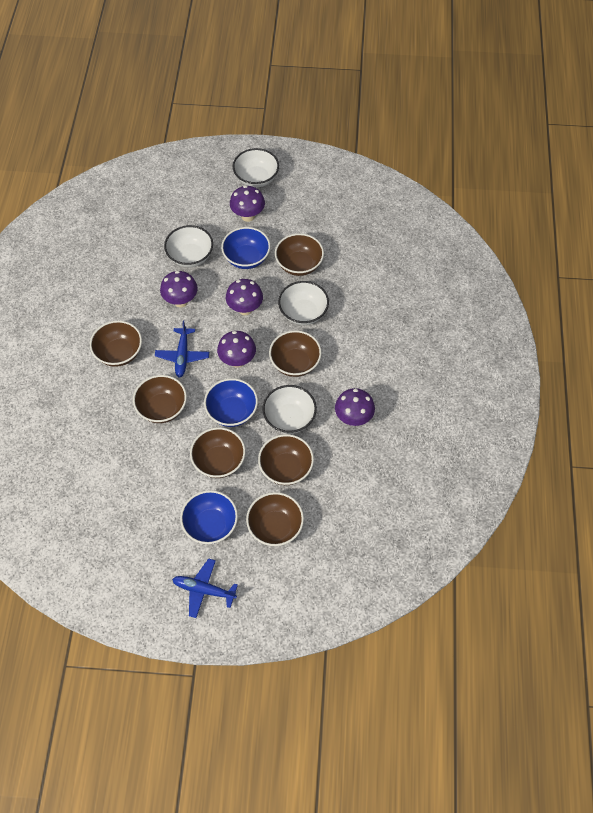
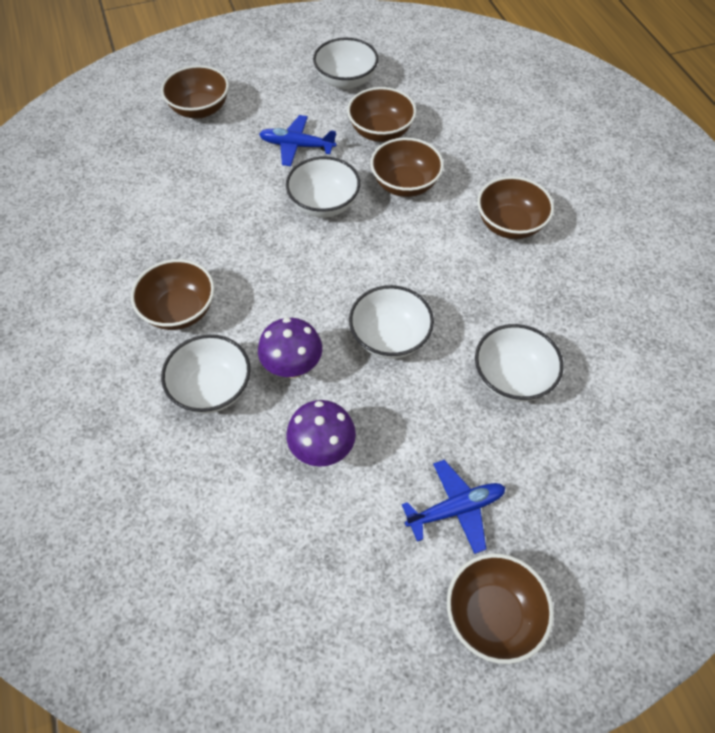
blue bowl: [180,490,238,544] [204,378,258,427] [221,227,270,269] = 3 -> none = 0
brown bowl: [90,320,142,367] [133,375,187,423] [190,427,245,478] [246,492,304,546] [258,434,314,485] [269,330,322,377] [275,233,324,276] = 7 -> [131,259,214,330] [161,65,229,118] [347,87,416,142] [370,138,444,197] [447,554,554,664] [477,176,554,239] = 6
purple mushroom: [160,271,198,307] [217,331,256,368] [226,279,263,315] [230,185,265,222] [335,388,375,426] = 5 -> [258,318,322,378] [286,400,356,467] = 2
white bowl: [164,225,213,267] [232,148,279,188] [262,385,317,434] [278,281,329,325] = 4 -> [161,334,251,414] [286,156,360,217] [313,38,378,89] [349,285,434,359] [475,324,563,402] = 5

